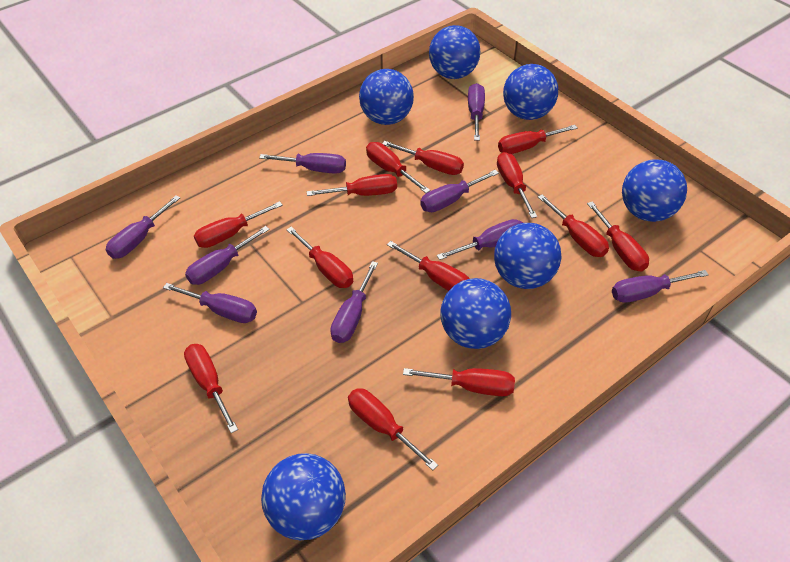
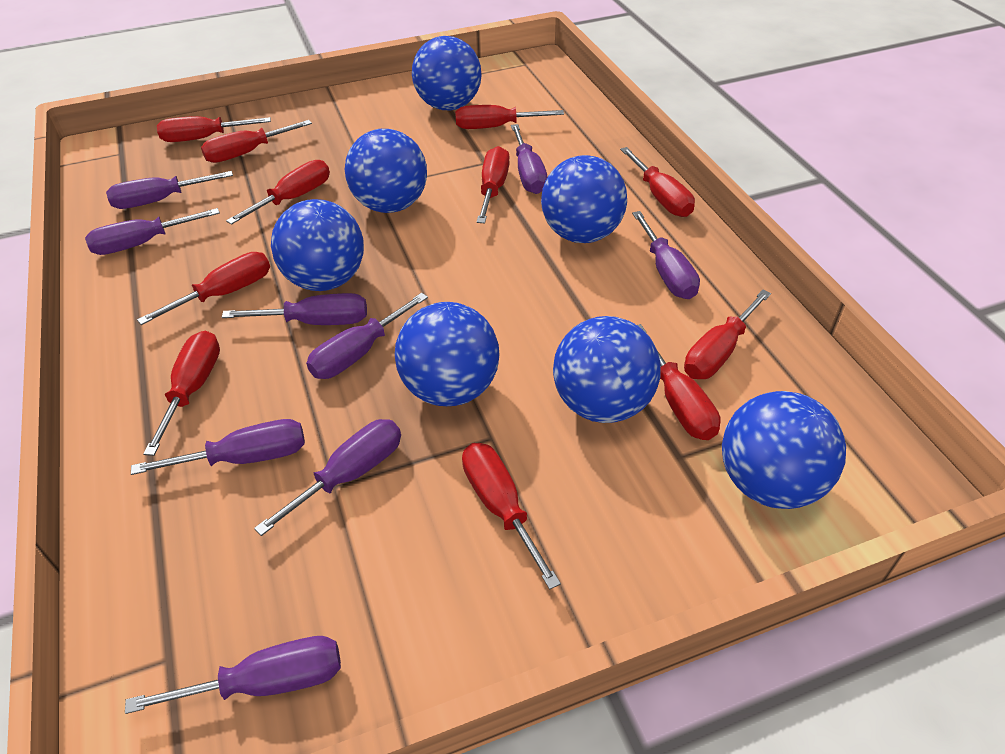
red screwdriver: [184,344,238,433] [194,201,283,248] [286,227,353,288] [307,174,397,196] [348,388,438,470] [366,142,430,193] [382,141,464,175] [387,241,470,291] [403,368,515,396] [497,152,537,218] [498,125,578,154] [538,194,609,257] [587,201,649,271] = 13 -> [137,252,270,325] [143,331,220,456] [157,116,271,142] [201,120,312,163] [226,160,330,225] [455,105,564,129] [462,443,561,589] [477,146,510,223] [620,147,695,217] [638,324,721,440] [684,290,771,379] = 11

